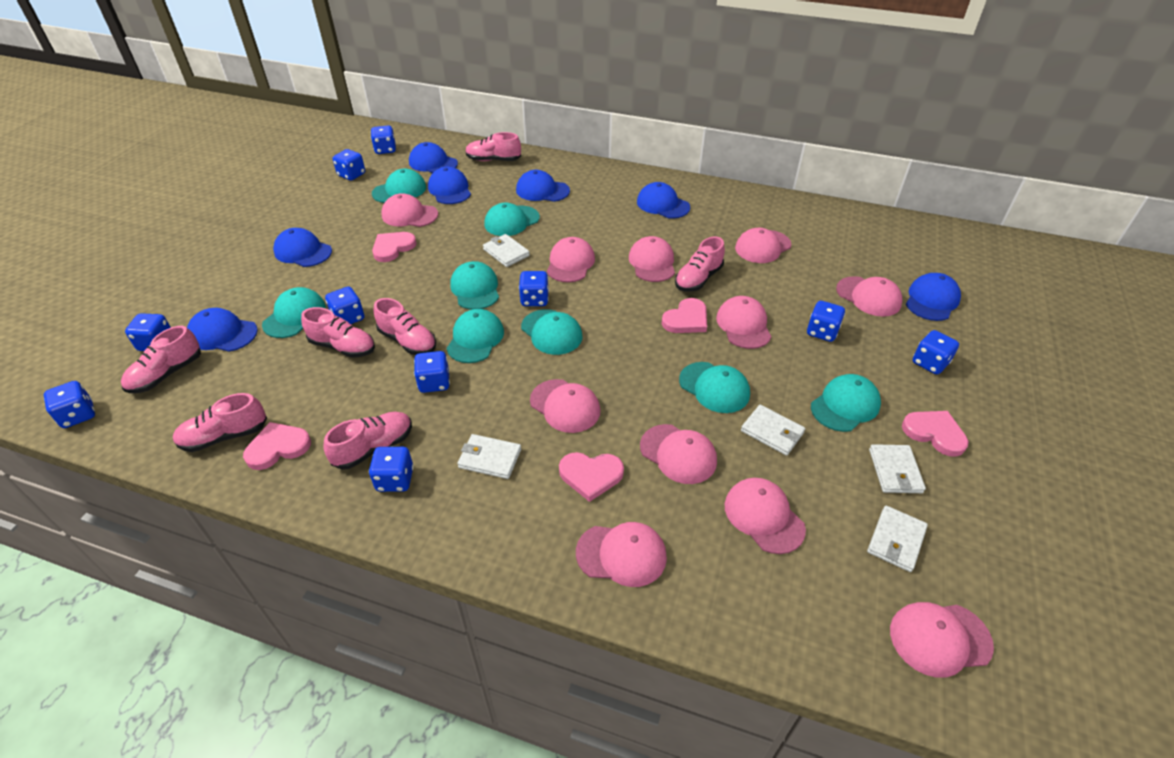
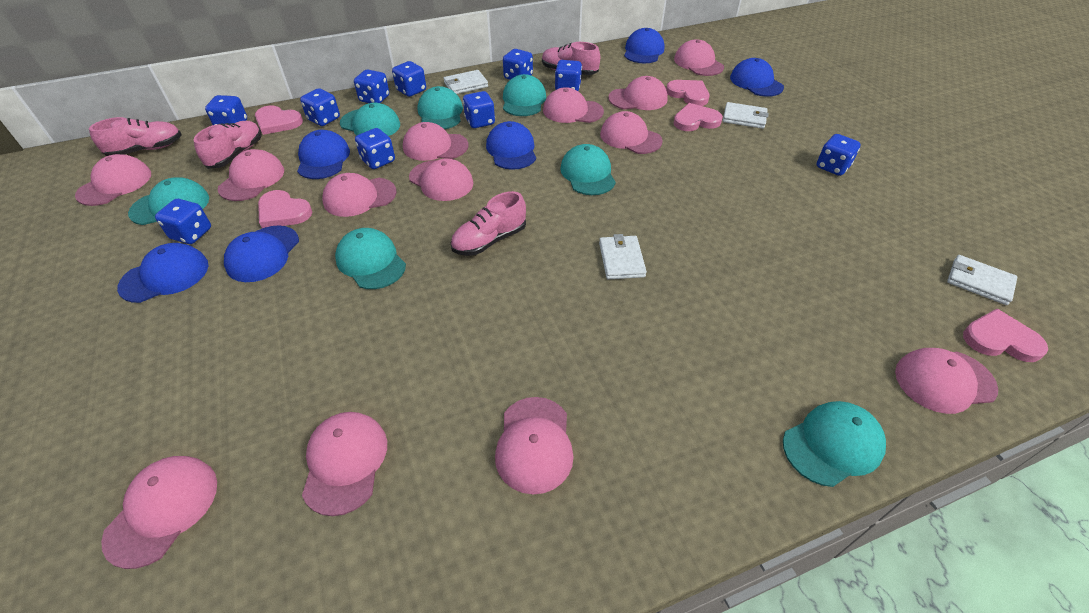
blue cap: [187,308,258,352] [273,228,332,267] [409,142,458,173] [428,167,471,204] [516,170,570,202] [637,182,690,219] [906,273,961,321] = 7 -> [117,243,209,303] [224,226,299,282] [297,130,350,179] [486,121,536,170] [624,28,664,63] [730,58,784,97] = 6
pink cap: [381,193,438,227] [530,379,600,433] [547,237,595,283] [576,522,667,587] [629,236,675,282] [640,424,717,484] [716,296,772,349] [725,478,806,554] [735,228,791,263] [836,276,903,317] [890,602,994,678] = 11 -> [75,154,151,206] [101,456,217,569] [218,149,284,201] [302,412,387,516] [322,173,396,217] [403,122,468,161] [409,159,473,201] [495,397,573,494] [543,87,604,123] [600,111,663,154] [608,76,668,110] [674,39,724,76] [895,348,998,414] = 13
pink shoe: [121,326,201,393] [173,393,267,452] [301,307,375,358] [323,412,412,470] [373,298,436,355] [465,132,521,161] [675,237,725,291] = 7 -> [89,117,182,156] [194,121,262,169] [451,191,526,256] [542,42,600,75] = 4
turquoise cap: [262,287,326,338] [372,169,426,203] [446,309,504,363] [450,261,499,310] [484,203,540,236] [521,309,582,355] [679,362,750,413] [811,374,881,432] = 8 -> [128,177,209,225] [335,228,406,289] [340,103,400,136] [418,86,463,129] [503,74,546,116] [560,144,616,195] [783,401,886,487] = 7
white wallet: [457,434,521,479] [483,234,530,267] [741,405,805,456] [867,506,928,572] [869,444,926,493] = 5 -> [444,70,488,94] [599,234,647,279] [723,102,769,129] [947,255,1017,305] = 4

